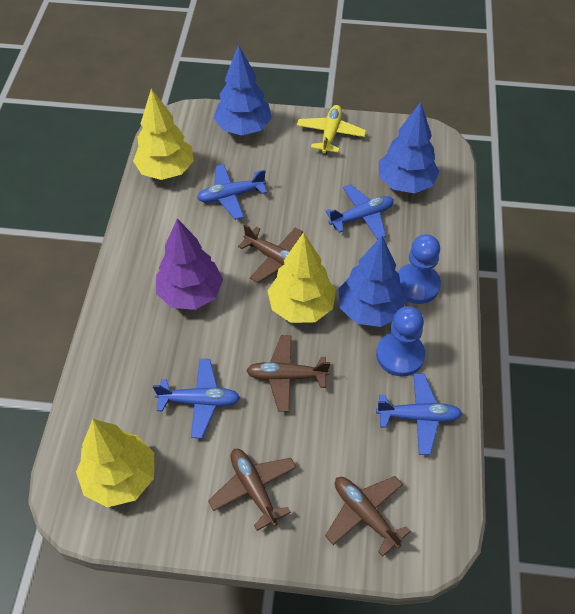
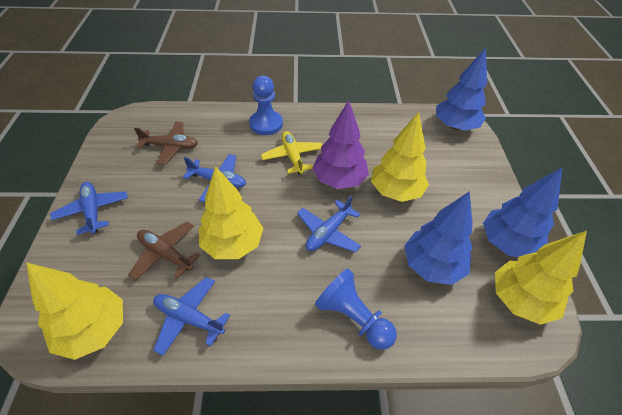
brown plane: [208,449,297,531] [238,224,303,283] [246,335,330,412] [325,476,411,557] = 4 -> [128,222,201,281] [134,122,198,165] = 2
yellow tree: [76,419,154,507] [133,89,194,180] [268,232,336,323] = 3 -> [27,263,123,360] [199,166,263,259] [371,112,429,202] [495,231,587,325] = 4

